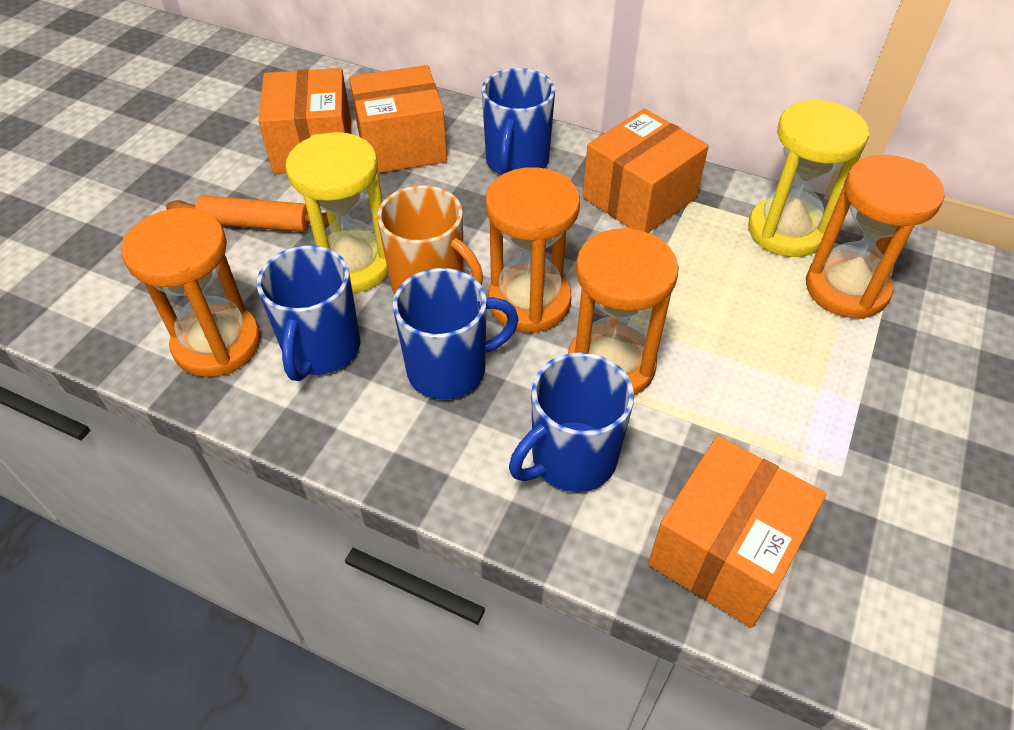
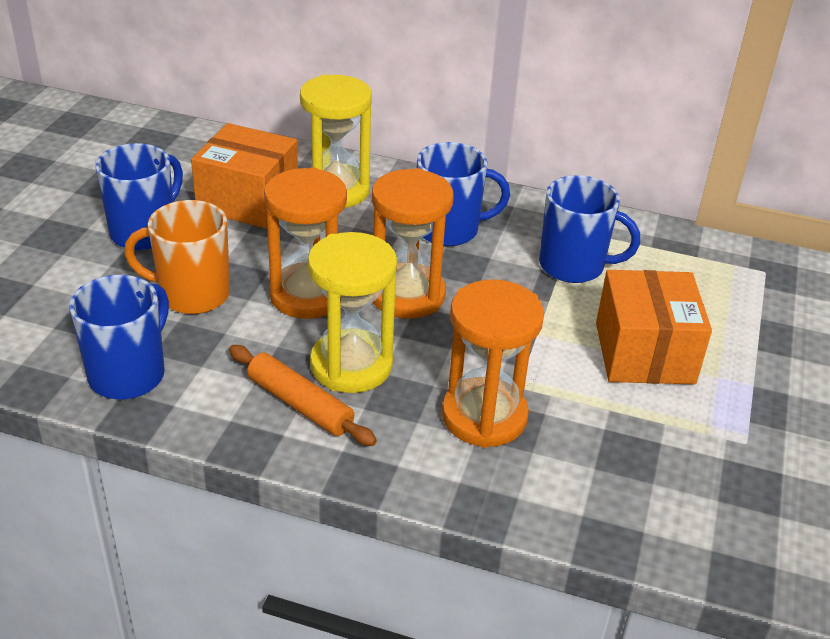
orange box: [258,68,351,174] [349,65,447,173] [583,109,709,233] [648,436,826,628] = 4 -> [191,123,298,229] [596,270,712,384] = 2
orange hourglass: [122,208,261,377] [486,167,580,333] [568,227,679,396] [806,155,945,319] = 4 -> [264,167,347,319] [372,168,454,319] [442,280,544,448] = 3

